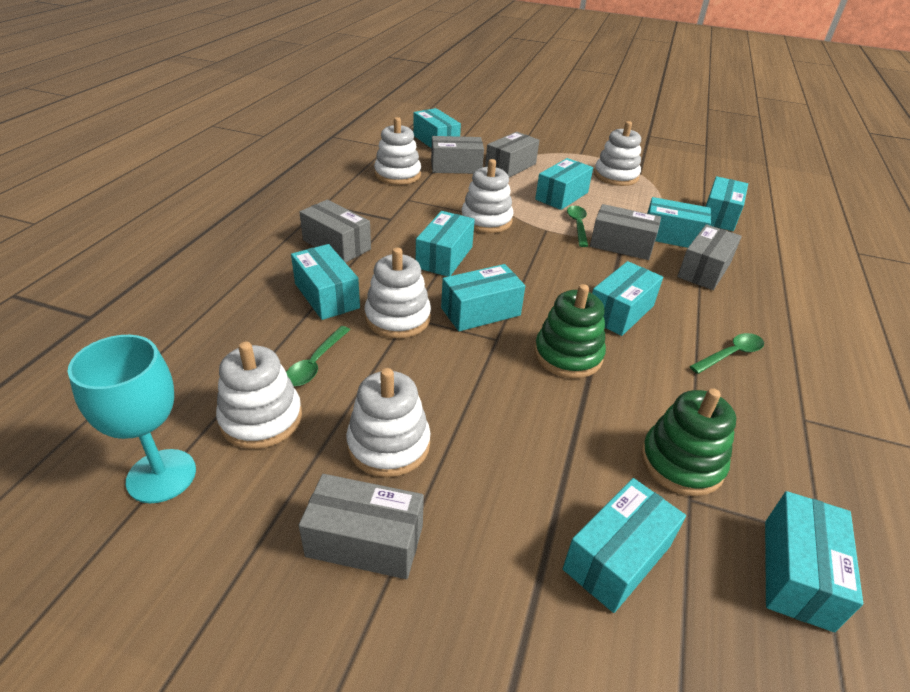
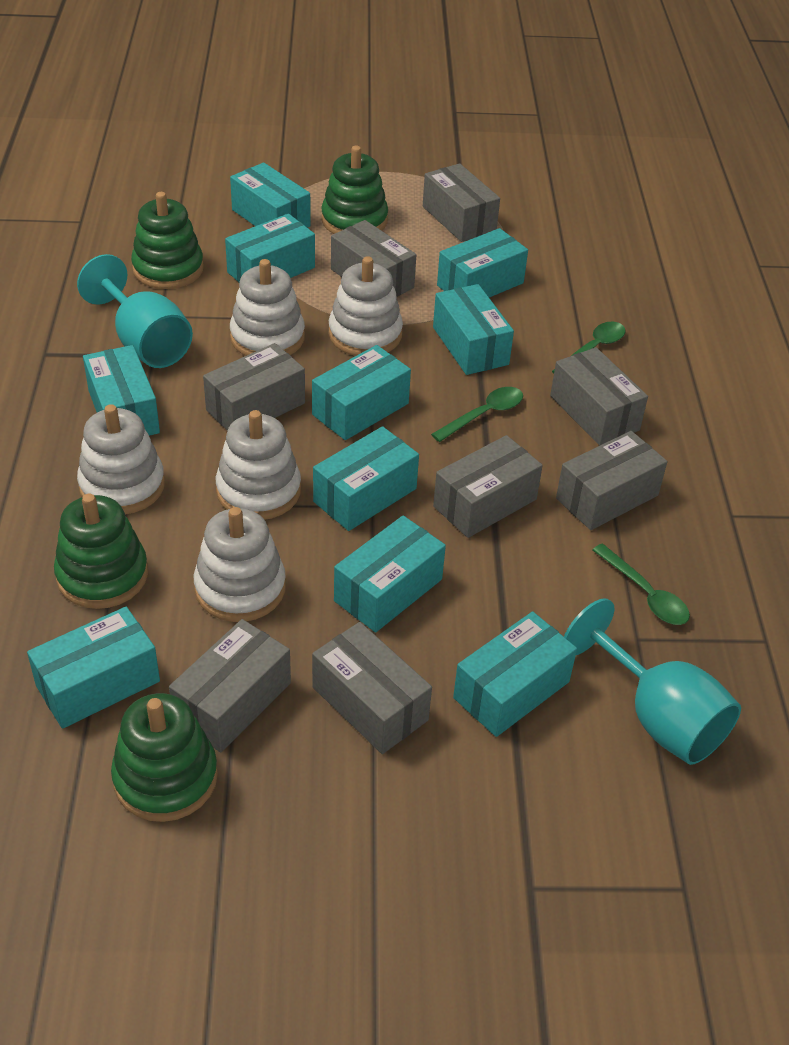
green stacking toy: [534,284,606,378] [641,388,736,496] = 2 -> [54,493,148,609] [111,693,218,822] [131,192,204,289] [321,145,388,234] = 4
grey box: [299,200,371,263] [299,474,424,579] [431,136,484,174] [485,132,539,177] [590,204,661,260] [677,224,742,290] = 6 -> [169,619,291,753] [203,343,305,431] [312,622,432,754] [331,220,416,297] [423,163,500,242] [433,435,543,538] [550,347,648,446] [556,431,667,530] = 8
turquoise goblet: [67,335,196,503] = 1 -> [77,254,193,368] [564,598,741,765] = 2
white stacking toy: [216,341,302,449] [346,368,430,477] [365,247,431,338] [374,117,421,185] [462,159,513,233] [594,121,641,186] = 6 -> [77,404,165,514] [194,507,286,622] [216,410,301,520] [230,259,305,356] [329,256,403,356] = 5

